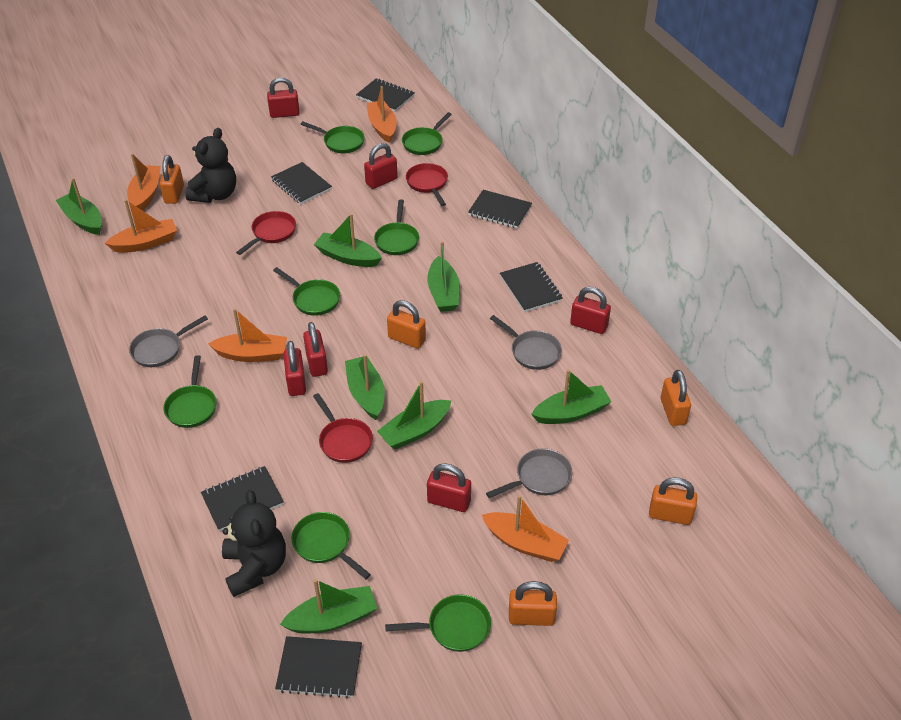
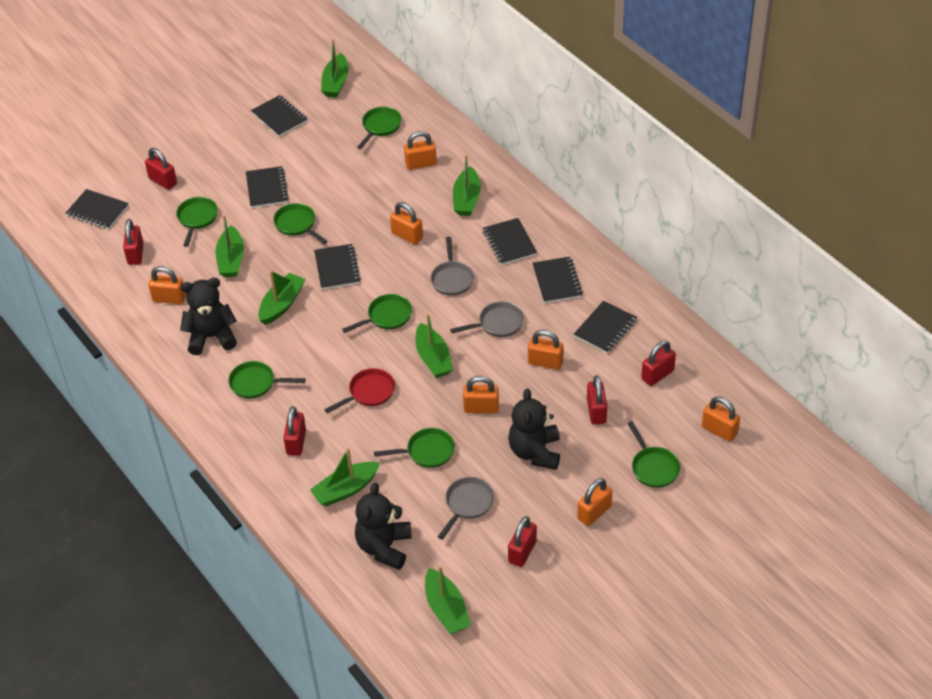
black notebook: [201,466,284,531] [271,162,332,204] [275,636,362,698] [356,78,415,112] [468,190,532,229] [500,262,563,312] = 6 -> [66,189,129,230] [246,166,289,208] [251,95,307,137] [314,244,361,290] [483,218,537,265] [532,257,583,303] [574,300,637,353] = 7
black teddy bear: [185,128,236,203] [222,490,286,597] = 2 -> [180,278,237,355] [355,483,412,570] [508,388,560,470] = 3
orange boat: [105,199,177,253] [127,153,161,211] [208,308,287,362] [367,86,397,143] [482,495,569,562] = 5 -> none = 0
orange padlock: [160,155,184,204] [387,300,426,349] [509,581,557,626] [649,477,697,525] [661,370,691,426] = 5 -> [148,266,186,304] [390,202,423,244] [404,131,437,170] [463,376,499,413] [528,330,564,370] [577,478,612,526] [702,397,740,442] = 7
red pan: [236,211,296,255] [313,393,373,463] [406,163,448,206] = 3 -> [325,368,395,414] = 1

